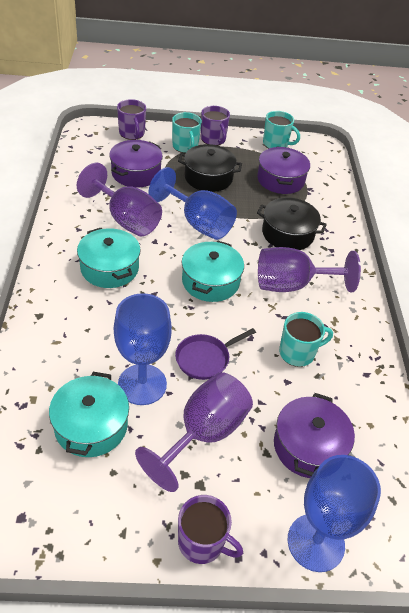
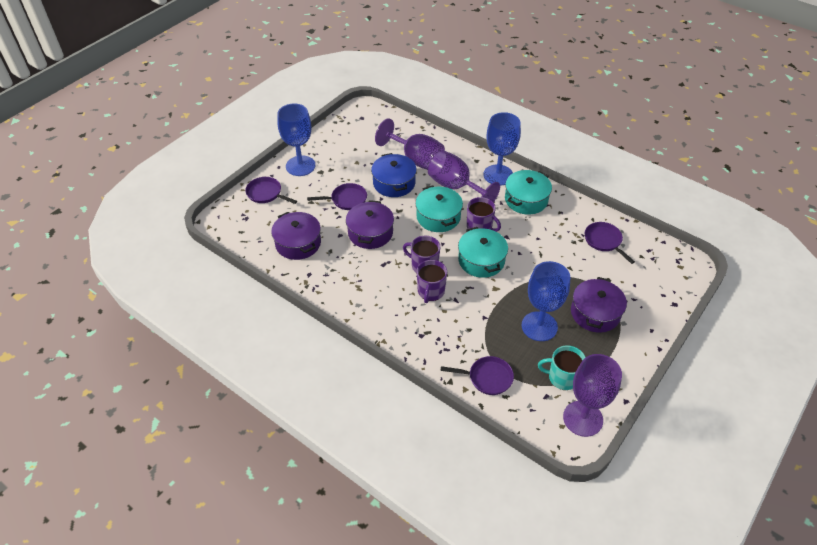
black pot: [178,144,242,192] [257,198,327,250] = 2 -> none = 0
blue pot: none = 0 -> [371,153,417,197] = 1
purple pan: [175,328,256,380] = 1 -> [245,177,297,204] [307,183,367,210] [441,356,514,395] [585,222,635,264] = 4
turquoise mug: [172,112,202,153] [263,111,300,148] [279,312,333,367] = 3 -> [538,345,586,390] = 1

